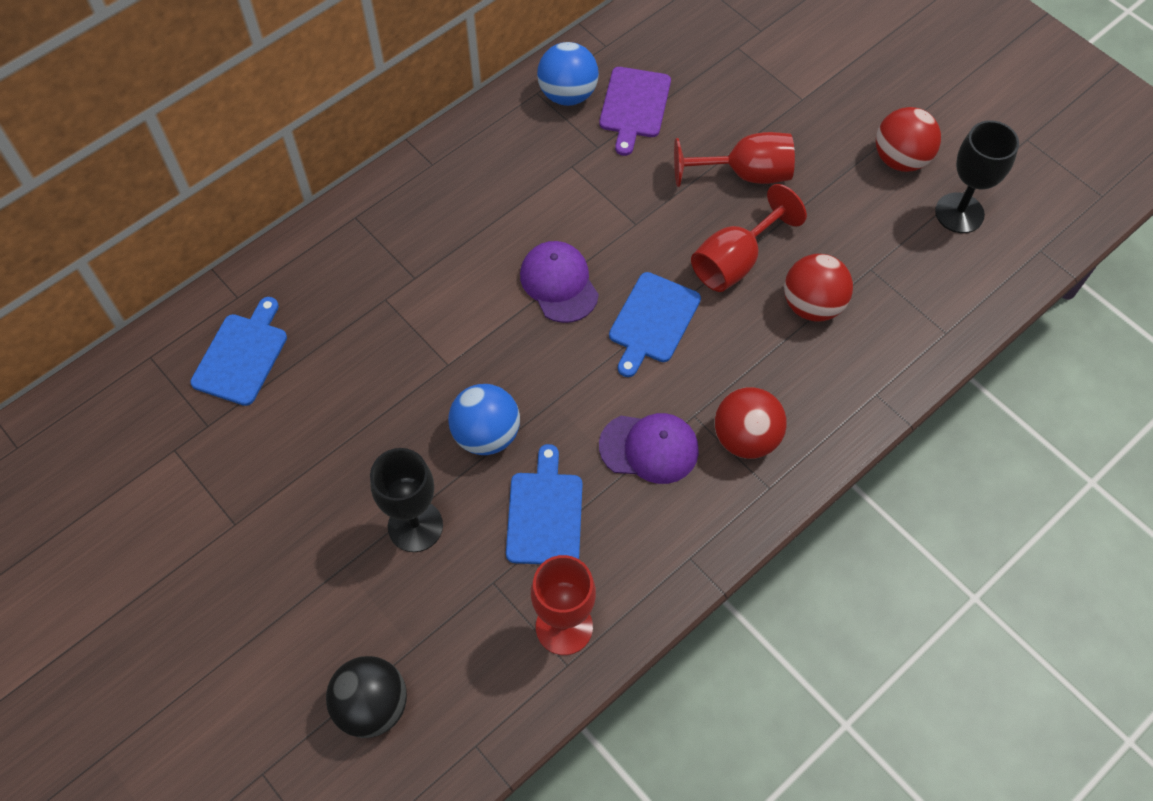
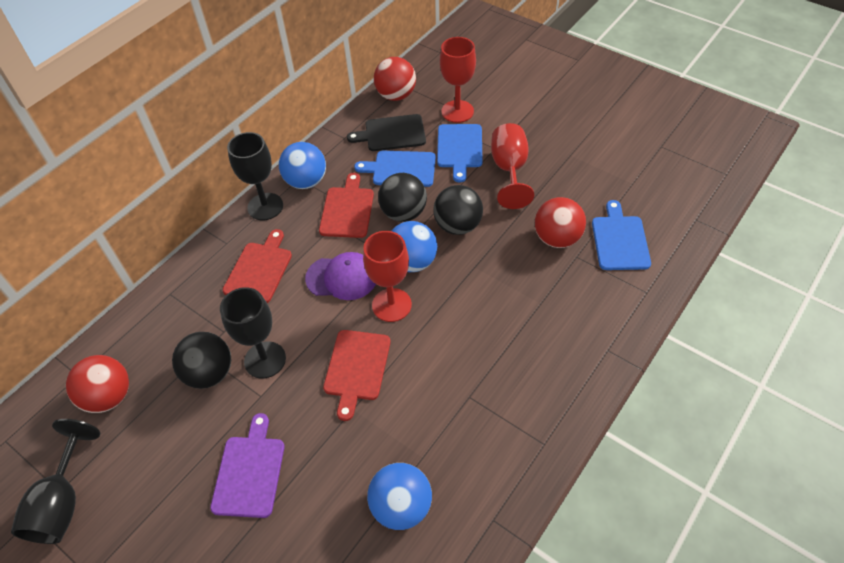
black ball: [326,656,407,738] = 1 -> [172,332,231,389] [378,173,427,222] [433,185,483,235] = 3
black cutting board: none = 0 -> [347,114,426,151] = 1
black goblet: [370,448,443,552] [935,120,1019,233] = 2 -> [11,419,100,544] [220,287,286,379] [227,132,283,220] = 3
blue ball: [448,384,520,455] [537,42,599,106] = 2 -> [279,142,326,189] [367,463,432,530] [392,221,437,272] = 3
purple cap: [520,241,599,323] [599,413,699,484] = 2 -> [305,252,376,300] = 1
red cutting board: none = 0 -> [223,229,292,303] [319,173,374,238] [323,330,391,421] = 3

